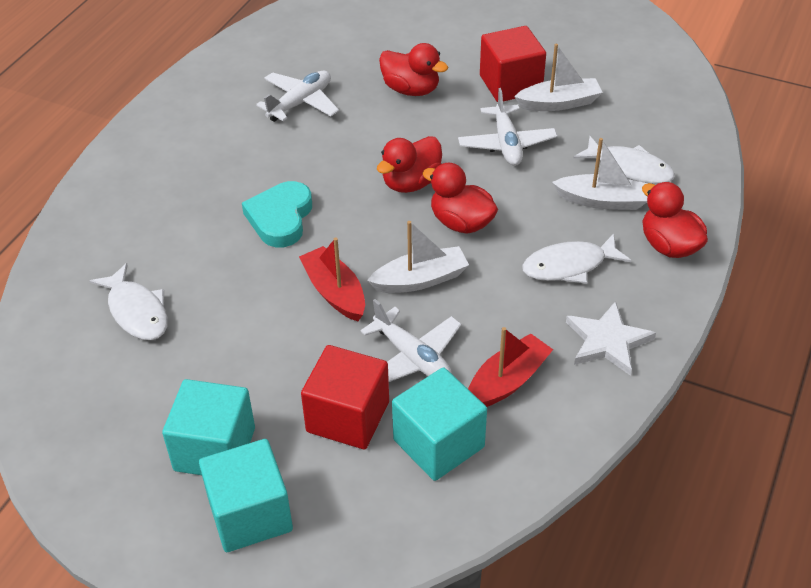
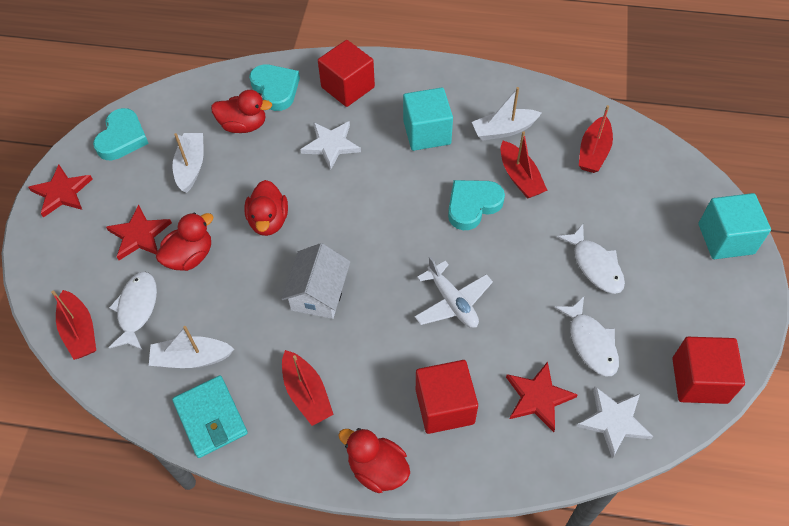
red boat: [299,238,365,321] [468,327,553,407] = 2 -> [51,290,96,360] [282,350,334,426] [501,131,547,199] [579,105,613,173] = 4
red cube: [301,345,389,449] [480,26,546,102] = 2 -> [318,40,375,107] [416,360,478,434] [672,337,745,404] = 3
red star: none = 0 -> [28,165,93,218] [106,205,172,260] [506,362,578,432] = 3
turquoise cube: [162,379,255,475] [199,439,293,552] [392,367,487,481] = 3 -> [403,87,453,151] [698,193,771,259] = 2
turquoise heart: [242,181,312,247] = 1 -> [93,108,149,160] [249,65,300,111] [448,180,505,230] = 3
turquoise wallet: none = 0 -> [172,375,248,458] = 1
white house: none = 0 -> [281,243,351,319] = 1
white plane: [256,71,339,122] [360,299,462,382] [458,88,557,166] = 3 -> [414,256,493,328] = 1
white star: [566,301,656,376] = 1 -> [300,121,361,170] [576,386,653,458] = 2

